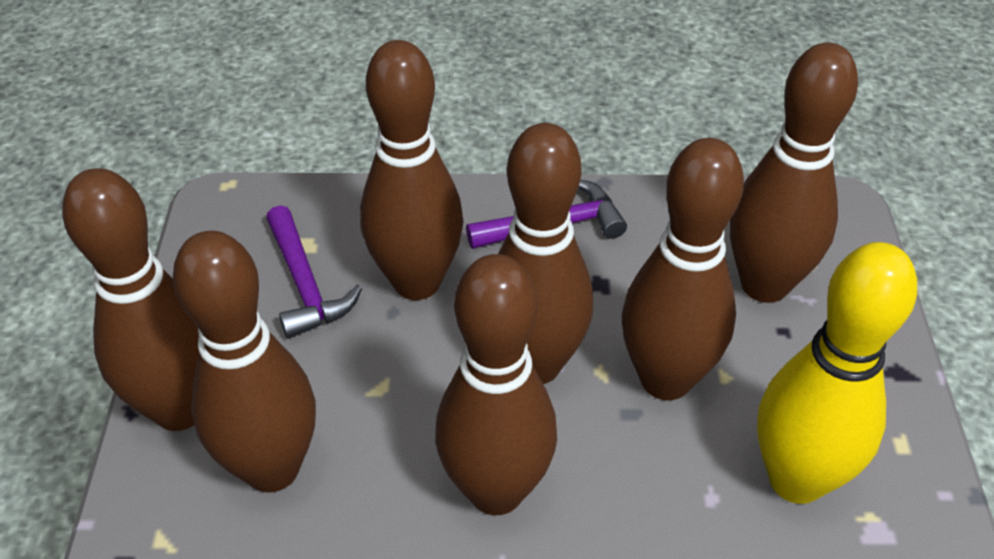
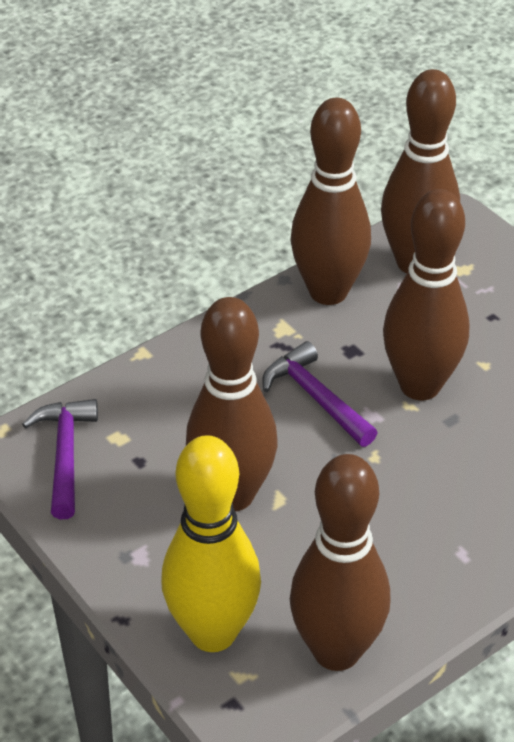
brown bowling pin: [62,168,199,431] [173,231,316,493] [360,40,464,300] [435,254,557,515] [498,123,593,384] [622,138,744,400] [730,42,858,303] = 7 -> [186,297,277,511] [290,97,371,305] [290,454,391,671] [381,69,460,273] [383,189,470,400] = 5

